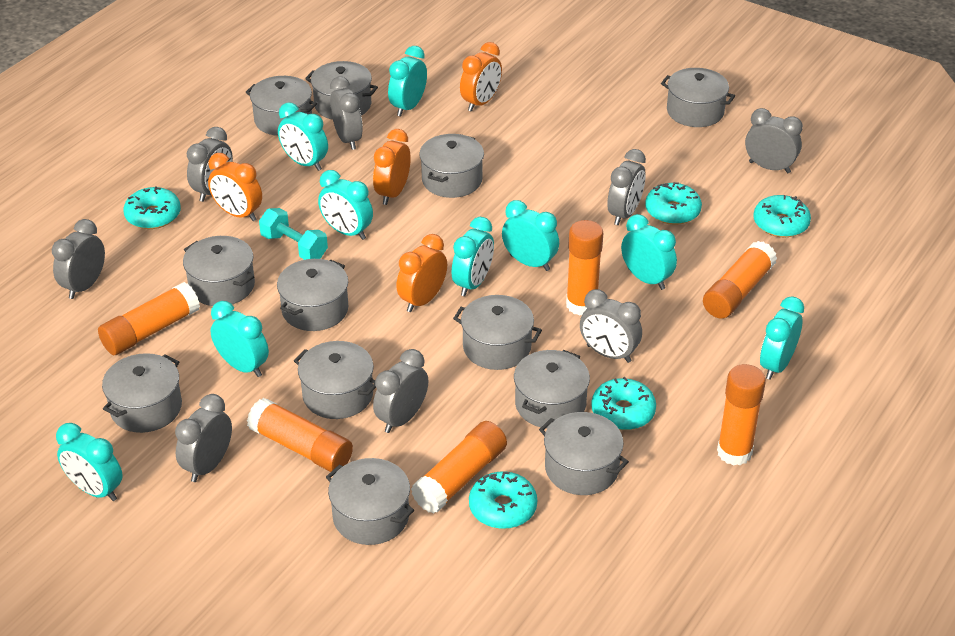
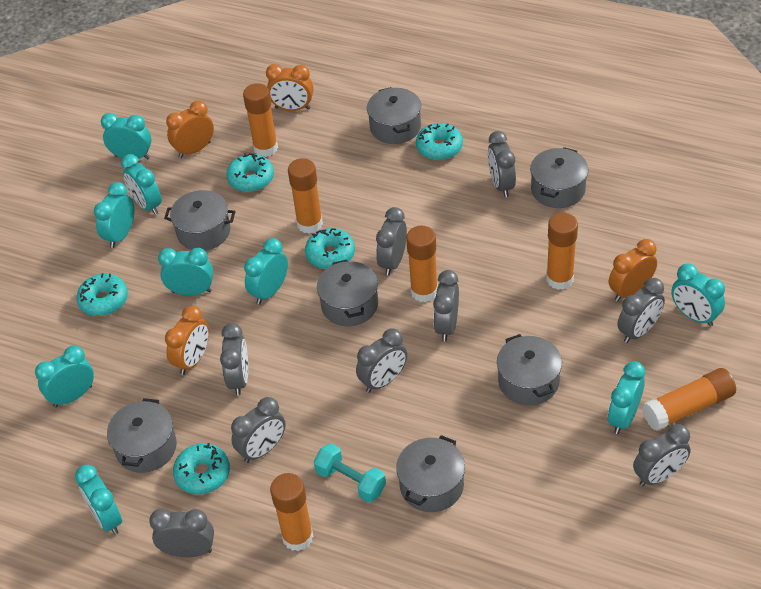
grey clock: [52,219,105,299] [175,394,232,482] [187,127,233,202] [330,77,363,150] [373,349,428,433] [580,289,642,363] [607,149,646,225] [745,108,803,173] = 8 -> [149,509,214,557] [220,323,248,396] [231,397,286,463] [356,329,407,393] [376,207,407,276] [433,270,459,341] [488,131,516,197] [617,278,665,343] [633,424,691,487] = 9
grey pot: [102,353,182,433] [183,236,255,306] [246,76,317,136] [277,259,348,331] [294,341,376,419] [305,61,378,120] [326,458,414,545] [419,134,484,198] [453,295,542,370] [514,350,590,429] [539,412,629,495] [661,68,735,127] = 12 -> [107,398,177,473] [164,190,235,251] [317,260,378,326] [367,87,421,144] [396,435,465,512] [497,334,562,405] [530,147,588,208] = 7

